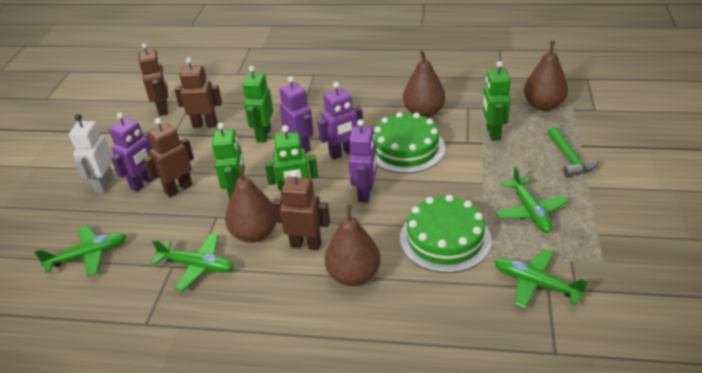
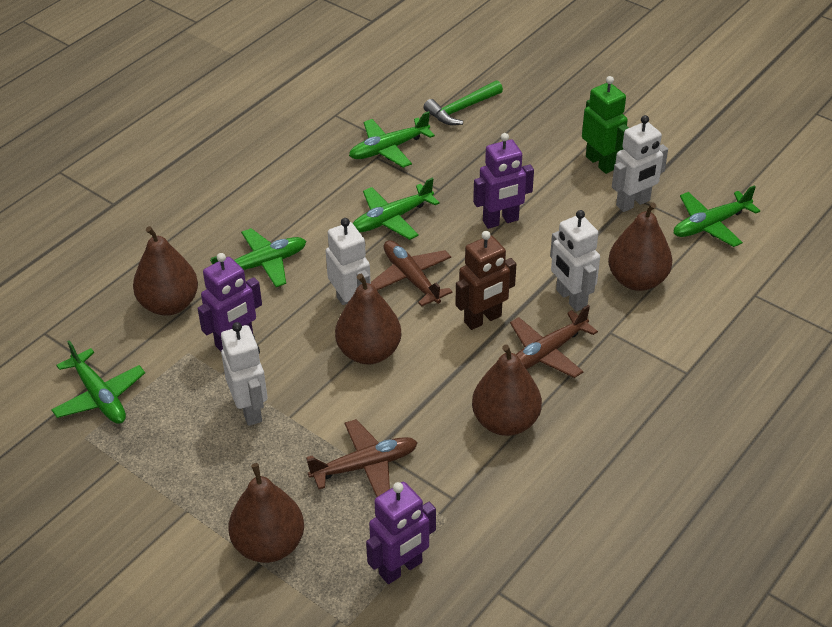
brown pear: [225,165,276,243] [324,204,381,286] [403,51,446,118] [524,41,568,111] = 4 -> [133,226,198,316] [228,463,304,563] [335,274,401,364] [472,344,542,436] [608,202,672,291] = 5
brown plane: none = 0 -> [306,419,418,497] [371,240,453,307] [510,305,598,378] = 3
brown robot: [139,43,168,116] [143,118,194,197] [174,57,222,128] [273,170,330,250] = 4 -> [455,231,516,330] = 1
green cake: [374,112,445,173] [400,195,492,273] = 2 -> none = 0
green plane: [34,225,126,277] [152,233,234,291] [494,249,588,309] [495,167,568,233] = 4 -> [51,340,145,424] [210,228,306,287] [349,111,435,168] [353,178,440,240] [674,185,760,247] = 5
green robot: [212,123,245,200] [243,66,273,142] [265,125,318,196] [482,61,511,141] = 4 -> [582,76,629,174] = 1
purple robot: [109,112,153,192] [279,76,314,153] [318,82,363,160] [349,119,377,203] = 4 -> [198,253,262,351] [366,482,436,584] [473,133,534,229] = 3
white robot: [69,114,114,193] = 1 -> [221,322,268,426] [326,218,371,305] [550,210,600,312] [612,115,668,212] = 4

